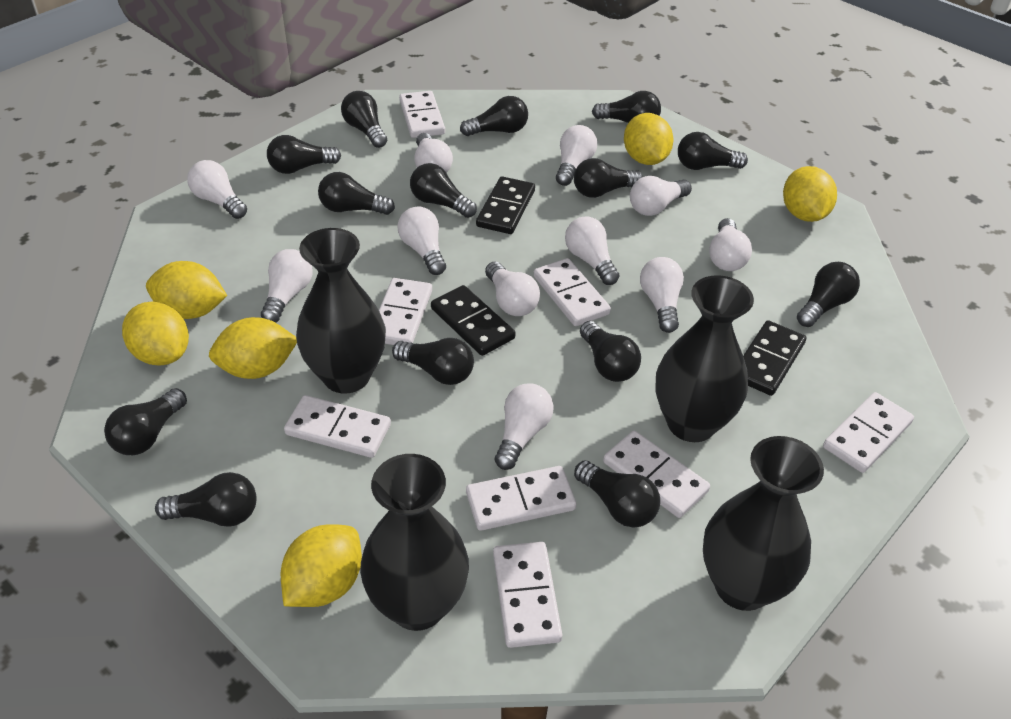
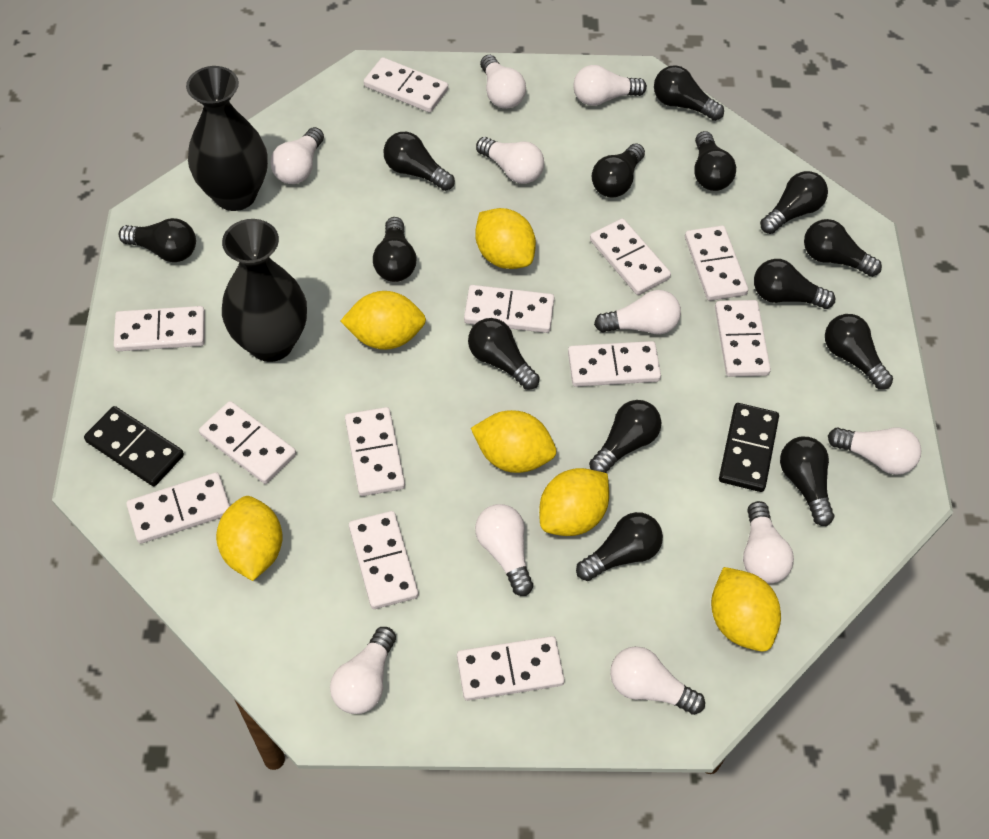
black domino: [431,285,515,356] [476,176,535,234] [743,320,806,396] = 3 -> [84,406,184,486] [719,403,779,492] = 2
black vase: [296,228,386,393] [360,454,469,631] [655,275,754,442] [703,436,824,611] = 4 -> [186,66,268,211] [222,219,307,362] = 2
white domino: [284,395,391,458] [379,278,432,345] [399,91,445,138] [466,466,576,531] [493,542,562,648] [534,258,611,326] [603,431,710,518] [823,392,914,473] = 8 -> [114,306,205,351] [126,472,230,544] [199,401,296,484] [345,407,405,496] [349,511,418,609] [364,57,448,113] [457,636,565,701] [464,285,555,333] [568,341,661,387] [590,218,671,295] [685,225,748,301] [715,300,771,377] = 12
white light bulb: [187,160,247,219] [261,249,313,323] [398,206,446,275] [414,133,453,173] [485,262,540,316] [495,383,554,470] [556,125,597,186] [565,216,619,285] [630,176,692,216] [640,257,684,333] [709,218,752,271] = 11 -> [270,127,324,184] [330,627,396,714] [475,504,533,596] [476,137,544,184] [480,55,526,109] [573,65,647,106] [594,290,681,335] [610,646,705,715] [743,501,794,584] [828,427,922,475] = 10

